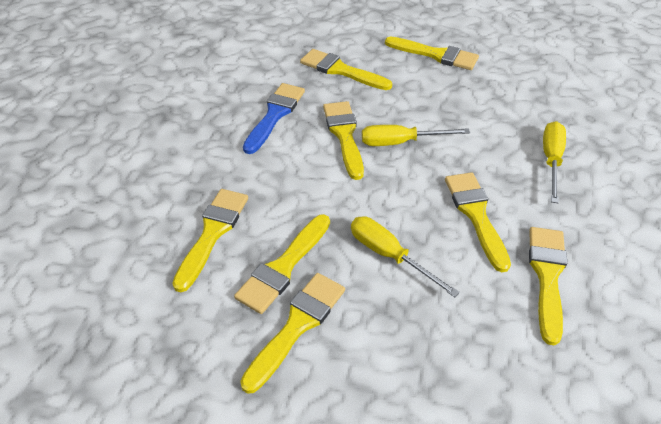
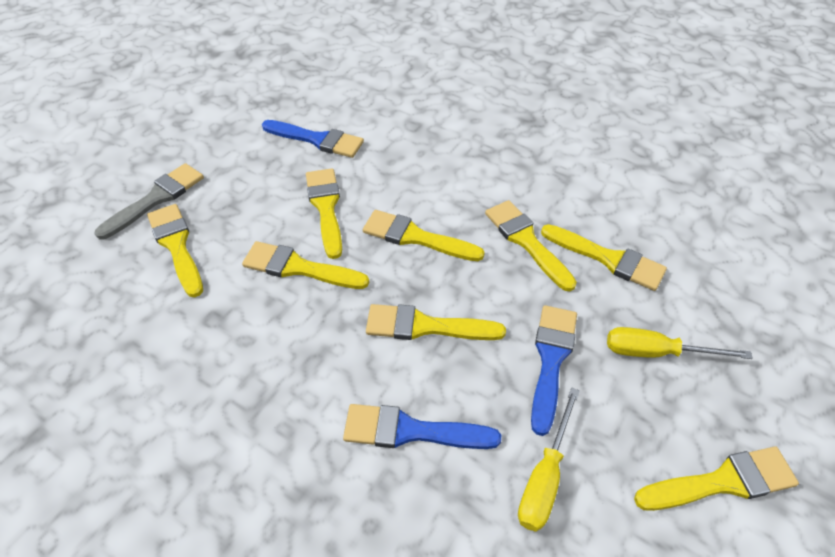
blue brush: [243,83,305,154] = 1 -> [262,120,364,158] [343,404,501,449] [531,305,577,436] = 3
grey brush: none = 0 -> [94,163,204,239] = 1
yellow screwdriver: [351,216,460,297] [362,125,470,146] [543,121,566,203] = 3 -> [518,388,580,532] [607,327,753,359] = 2

